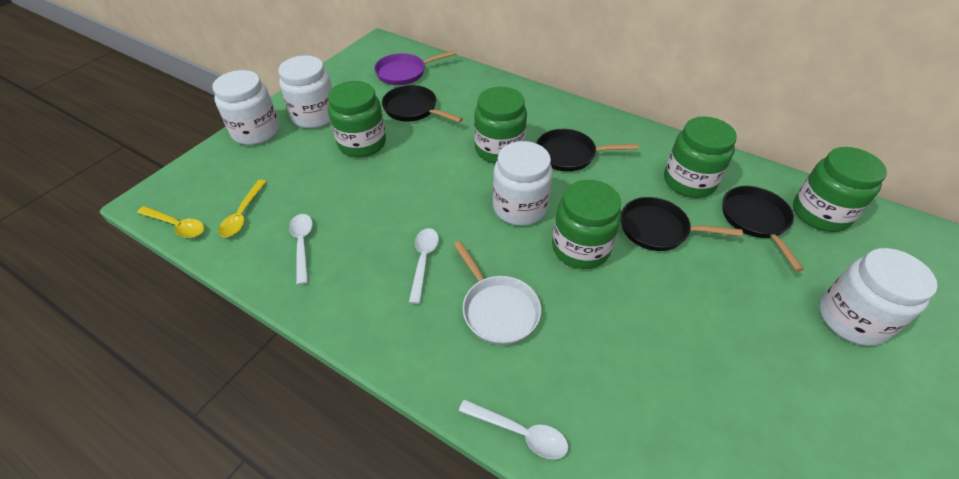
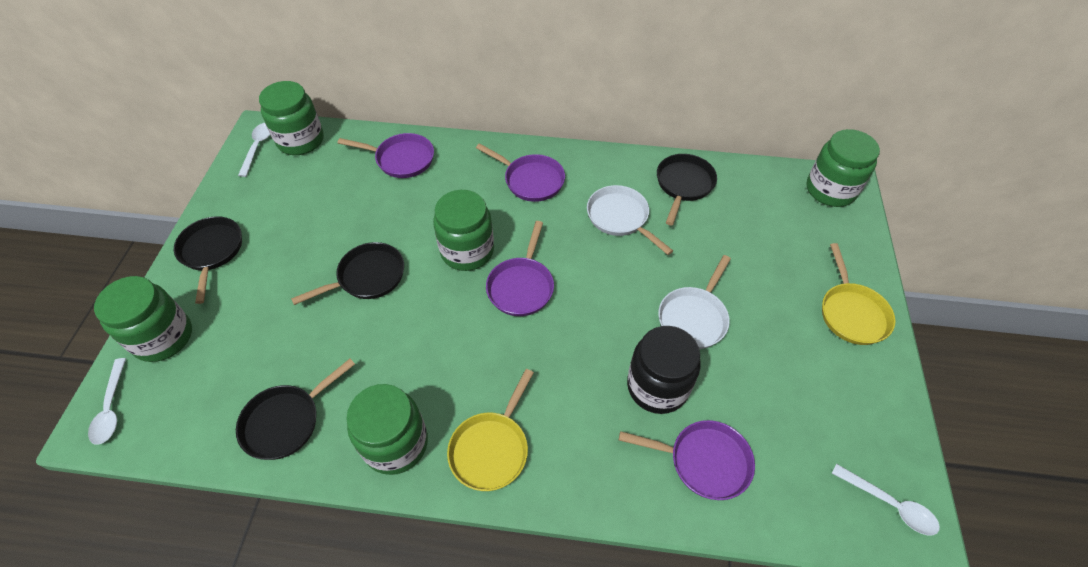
black jar: none = 0 -> [627,326,700,414] = 1
purple pan: [374,50,456,85] = 1 -> [338,133,434,178] [476,143,565,202] [486,221,554,316] [619,420,755,500] = 4
white jar: [212,70,279,145] [278,55,332,129] [493,141,553,226] [819,248,937,346] = 4 -> none = 0
white pan: [454,241,541,345] = 1 -> [587,185,673,255] [658,255,731,349] = 2
yellow pan: none = 0 -> [447,369,534,491] [822,243,895,345] = 2
yellow spoon: [137,206,204,238] [218,180,267,237] = 2 -> none = 0

